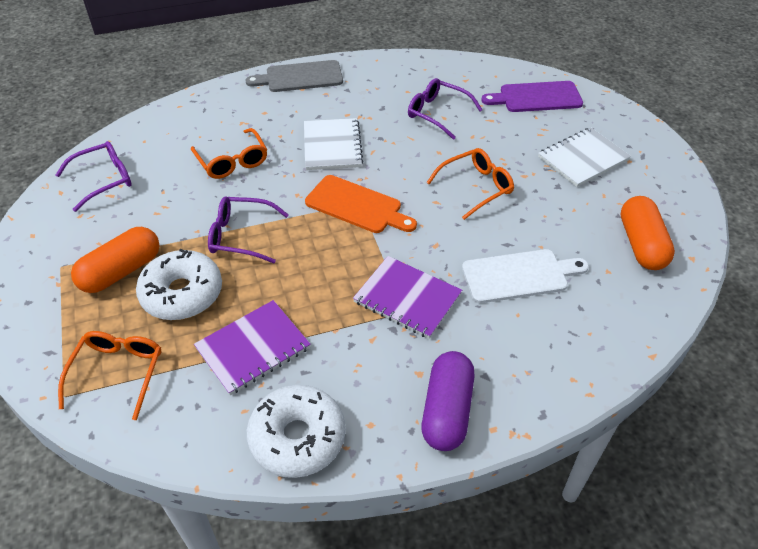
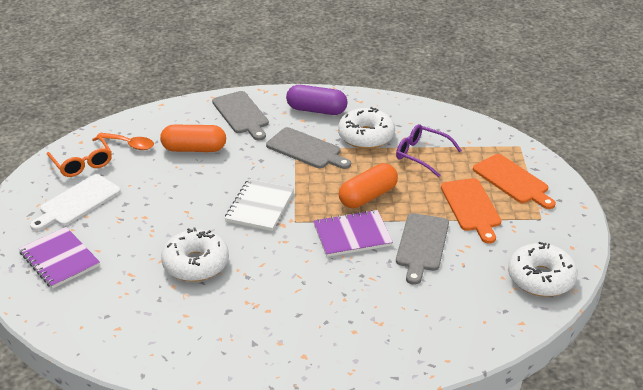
grey cutting board: [245,60,343,92] = 1 -> [212,91,269,141] [266,127,351,169] [396,213,449,285] = 3
orange cutting board: [305,175,417,233] = 1 -> [441,178,501,244] [473,154,556,209] = 2
orange glasses: [58,331,161,420] [191,128,267,179] [426,148,514,220] = 3 -> [47,136,112,177] = 1
orange spoon: none = 0 -> [97,133,154,150] = 1
purple cutting board: [481,81,583,112] = 1 -> none = 0
purple glasses: [56,141,132,212] [208,196,289,263] [408,78,483,140] = 3 -> [396,124,462,177] = 1
white donut: [136,249,222,320] [247,385,346,478] = 2 -> [161,227,229,282] [338,107,395,149] [508,242,578,297] = 3
white notebook: [304,118,363,170] [538,127,631,187] = 2 -> [225,179,294,231] = 1

